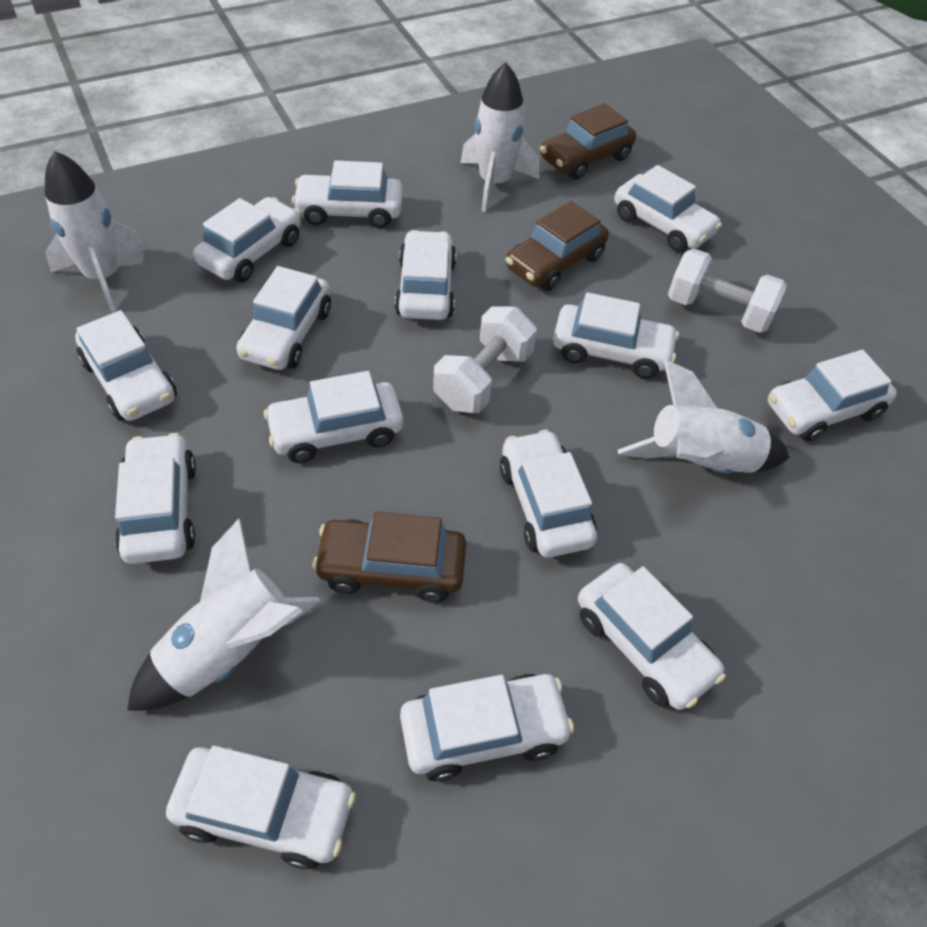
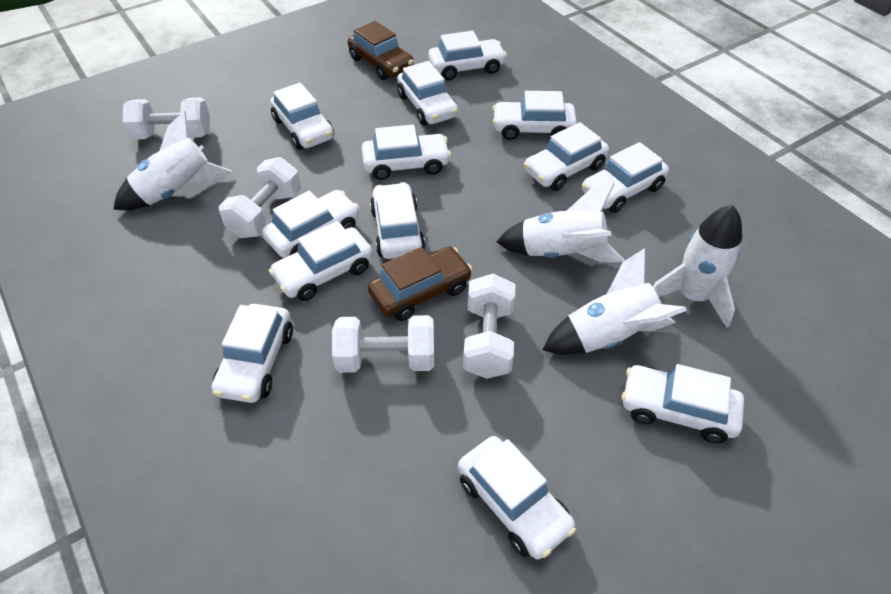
brown car: [313,512,466,602] [506,201,609,291] [540,103,636,180] = 3 -> [348,21,414,80] [368,247,472,321] = 2
white car: [75,310,177,421] [115,433,196,564] [166,746,356,870] [193,197,301,282] [236,266,331,370] [264,371,403,463] [292,160,403,228] [395,230,456,320] [400,674,574,782] [500,429,597,558] [553,292,679,379] [578,563,726,710] [615,165,722,252] [768,350,897,442] = 14 -> [212,304,293,403] [262,190,360,258] [269,221,373,301] [270,83,334,150] [361,125,451,180] [370,182,425,259] [397,61,458,125] [428,31,507,80] [458,436,576,559] [493,91,577,140] [524,122,609,191] [582,142,669,213] [622,364,744,443] = 13
white dumbbell: [433,307,537,413] [668,248,787,333] = 2 -> [123,97,210,140] [219,157,301,238] [332,315,434,373] [463,274,515,379] = 4

